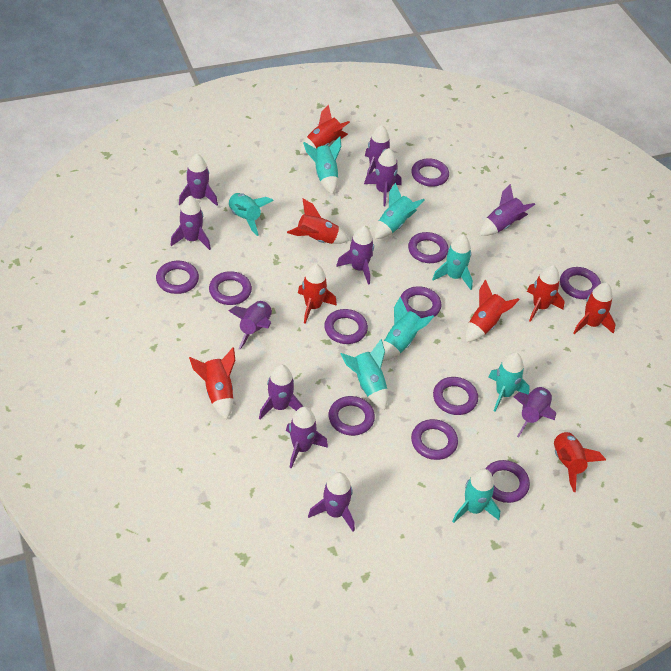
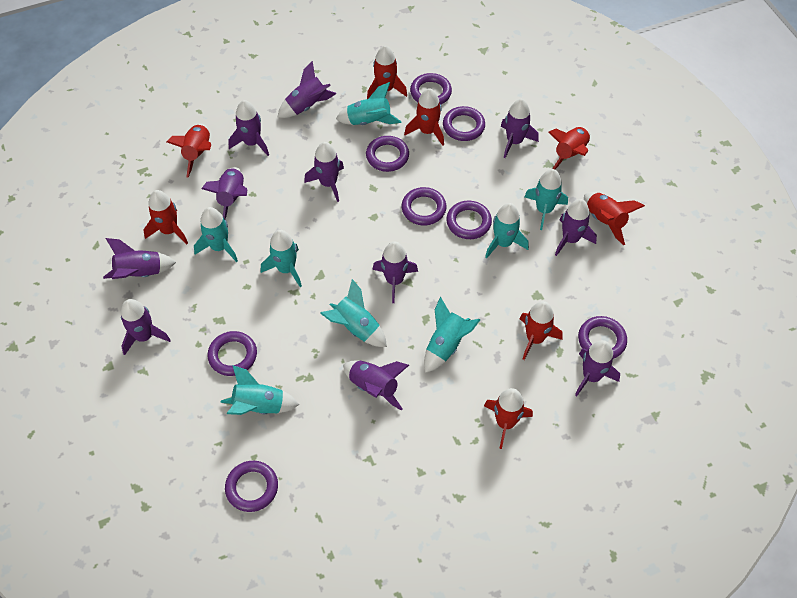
purple ring: [156,261,199,294] [209,271,252,305] [324,309,368,344] [328,396,375,436] [400,286,442,318] [408,232,449,263] [411,158,449,187] [411,419,458,460] [433,377,478,415] [485,460,530,503] [560,267,601,299] = 11 -> [208,331,257,376] [225,461,278,512] [366,136,409,172] [402,187,447,225] [410,73,452,104] [443,106,485,141] [446,201,492,239] [578,316,627,359] = 8

